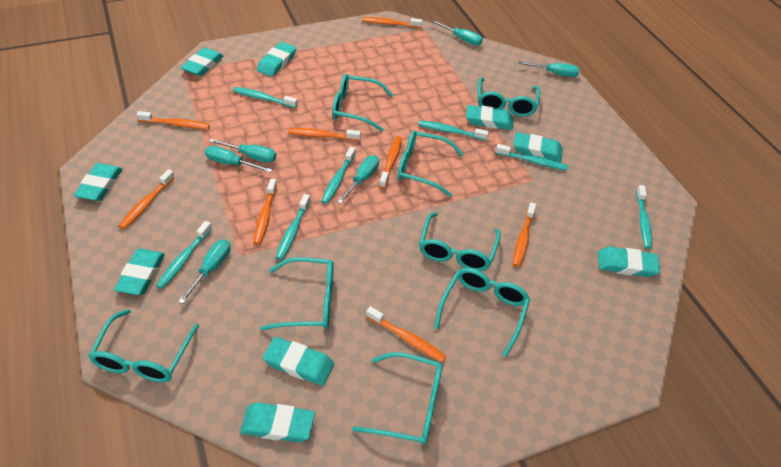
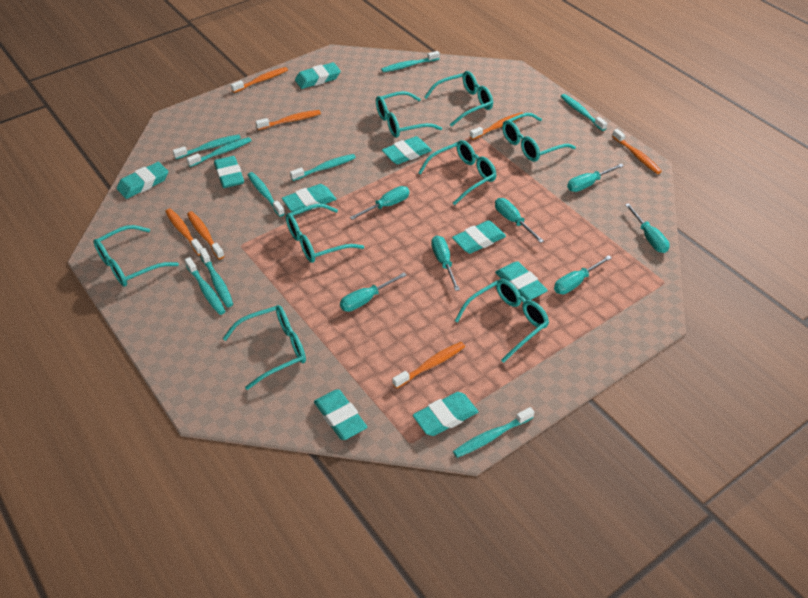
orange toothbrush: [119,169,175,229] [136,111,210,129] [253,179,277,245] [288,128,361,141] [362,17,422,28] [366,306,446,362] [379,136,402,188] [513,202,536,267] = 8 -> [165,209,203,255] [187,211,225,259] [231,67,288,93] [255,110,321,130] [392,342,465,389] [470,112,523,140] [612,129,662,174] = 7
turquoise screwdriver: [178,240,230,304] [205,146,272,172] [209,139,276,163] [337,155,379,204] [432,20,483,46] [518,61,579,77] = 6 -> [340,273,407,312] [350,186,409,220] [431,235,460,291] [495,198,544,243] [554,255,612,294] [567,164,624,192] [625,203,670,253] = 7
turquoise toothbrush: [156,221,212,289] [233,87,298,108] [276,194,310,260] [321,147,356,204] [418,121,489,141] [496,144,568,171] [636,185,652,249] = 7 -> [173,134,241,159] [185,257,226,315] [186,137,252,167] [199,248,233,307] [248,172,285,217] [290,154,356,181] [381,51,440,72] [453,407,534,458] [560,94,607,131] = 9

